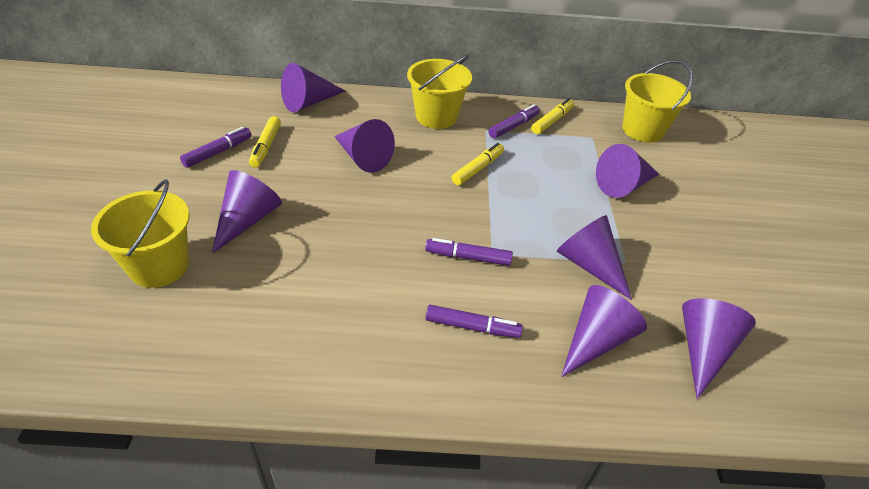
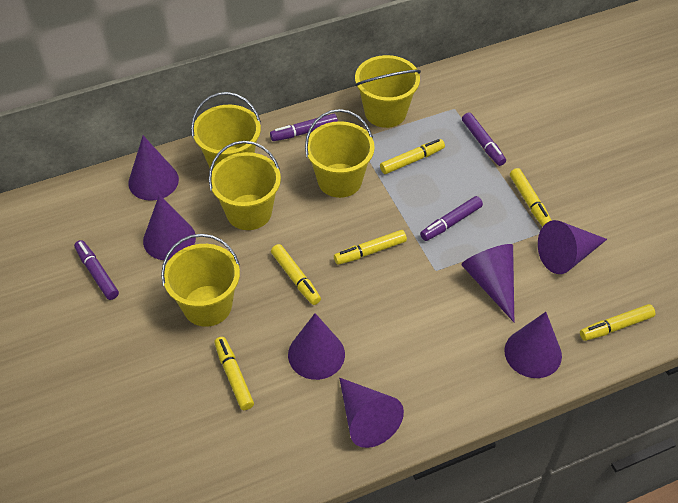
yellow bucket: [91,179,190,288] [407,55,472,129] [622,60,693,143] = 3 -> [161,234,240,327] [191,92,261,168] [209,141,281,230] [305,109,375,198] [355,55,421,128] = 5
yellow marker: [249,116,281,168] [451,143,504,186] [531,98,574,134] = 3 -> [214,337,254,410] [271,244,321,305] [334,230,407,265] [380,139,445,174] [510,168,552,227] [580,304,655,341] = 6

